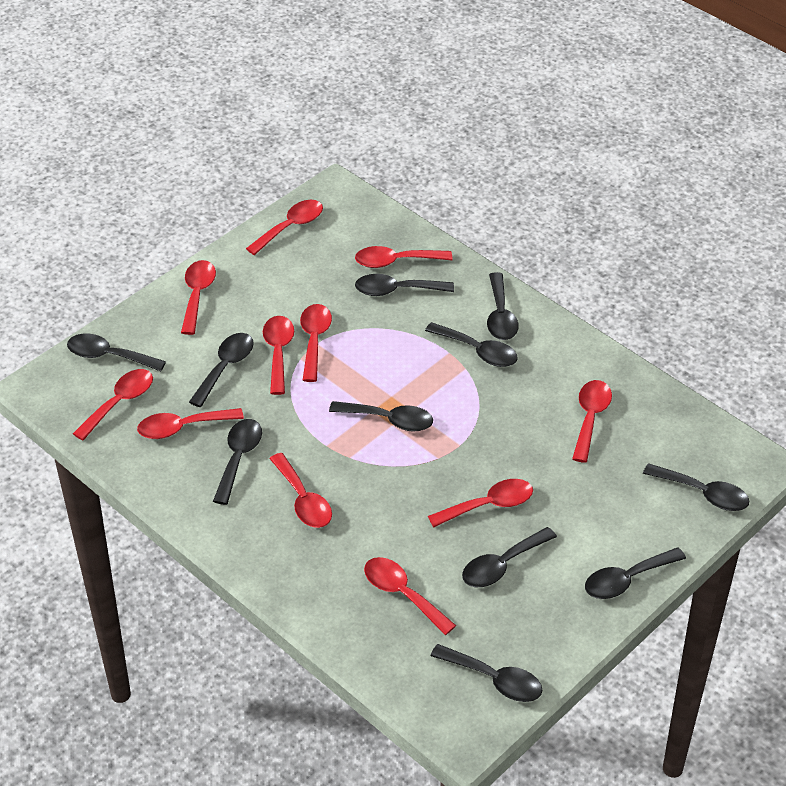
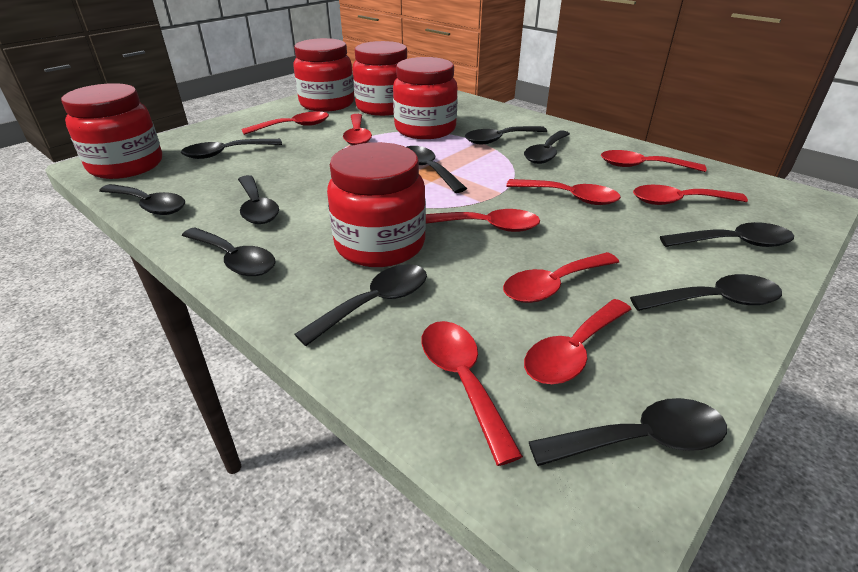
red jar: none = 0 -> [61,83,162,179] [293,38,354,112] [327,142,426,267] [353,41,407,116] [393,57,458,139] = 5
red spoon: [73,369,153,441] [137,408,244,439] [181,260,216,335] [246,200,323,255] [263,316,294,395] [269,453,332,528] [300,304,332,382] [355,246,452,268] [364,557,456,635] [428,479,533,527] [572,380,612,463] = 11 -> [242,111,329,135] [343,114,372,145] [422,321,523,466] [426,209,540,232] [503,252,619,303] [506,179,621,205] [524,299,632,384] [601,150,707,172] [633,185,748,205] = 9

